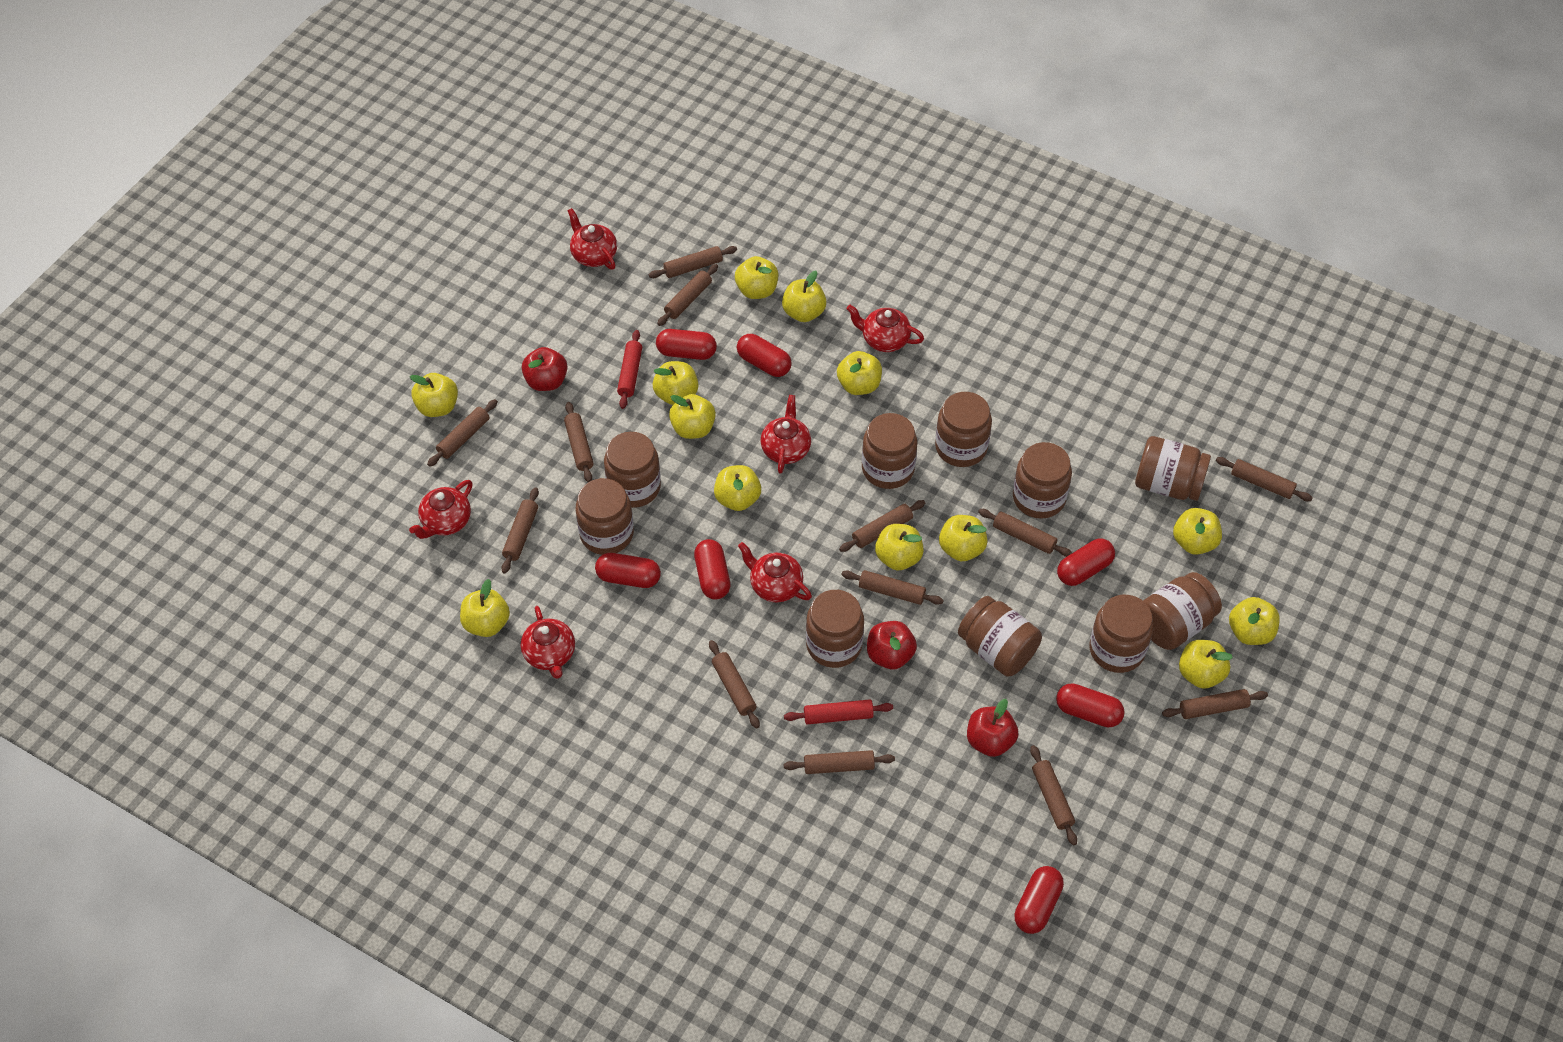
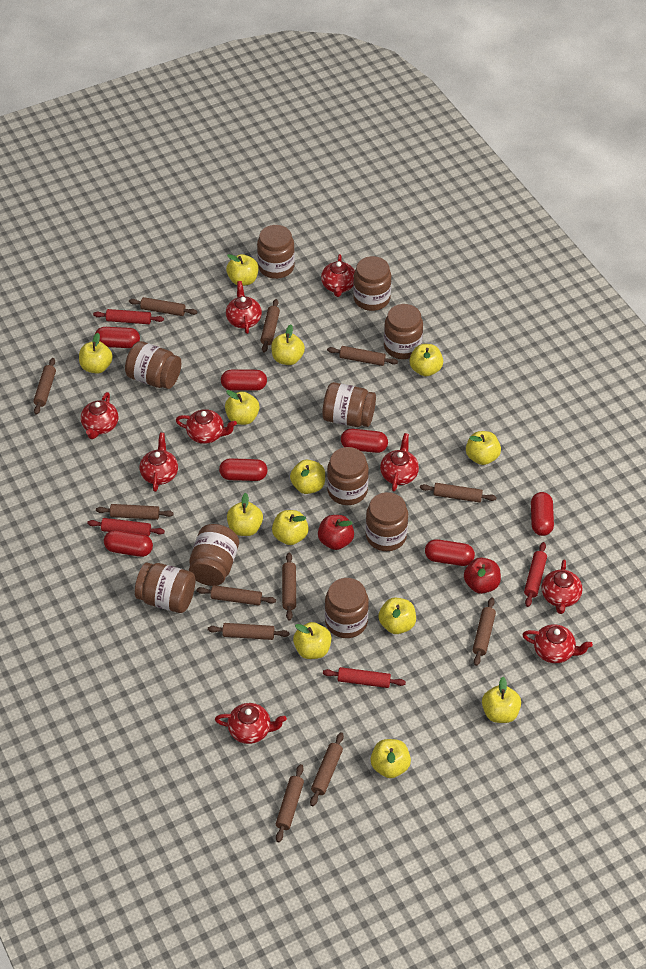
brown rolling pin: [427,399,498,467] [501,487,539,574] [564,402,594,482] [649,246,737,278] [657,264,718,326] [709,640,760,729] [784,750,895,774] [839,500,925,552] [841,570,944,605] [978,509,1072,557] [1030,745,1077,845] [1162,689,1268,719] [1216,457,1313,501] = 13 -> [33,358,56,414] [96,504,174,520] [129,297,197,316] [197,585,276,605] [208,623,289,640] [261,299,280,353] [276,764,304,842] [282,553,296,621] [310,732,344,806] [327,346,398,366] [420,483,497,503] [472,597,496,666] = 12
red apple: [522,347,567,391] [867,621,917,669] [967,699,1018,757] = 3 -> [318,515,354,550] [464,557,501,594] = 2
red rolling pin: [617,330,642,409] [784,699,893,724] = 2 -> [87,518,165,536] [93,309,164,324] [323,667,406,688] [524,542,547,607] = 4
red teapot: [409,480,473,539] [521,606,575,679] [568,208,617,270] [738,542,812,602] [761,395,811,474] [847,305,924,352] = 6 -> [81,392,118,439] [140,433,178,492] [175,409,237,444] [215,703,287,744] [226,281,262,334] [321,254,355,297] [380,433,419,491] [522,624,593,663] [542,559,582,614] = 9

